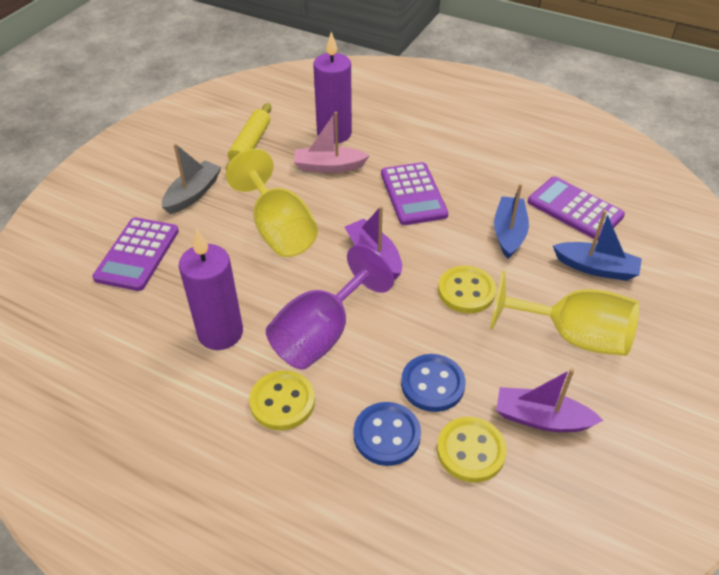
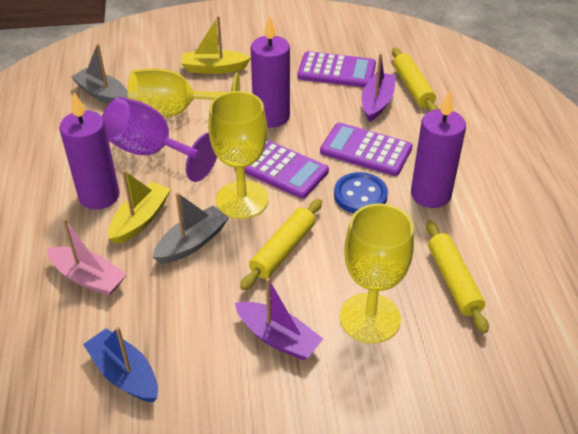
blue boat: [494,184,529,259] [553,210,642,281] = 2 -> [83,327,158,402] = 1
blue button: [353,402,421,466] [401,354,466,412] = 2 -> [334,172,388,213] = 1
grey boat: [162,143,222,214] = 1 -> [71,44,128,104] [152,192,229,264] = 2
purple candle: [179,228,243,350] [313,32,352,144] = 2 -> [59,93,120,210] [251,15,290,128] [411,91,466,208] = 3
yellow boat: none = 0 -> [108,170,171,244] [181,16,251,74] = 2
yellow button: [249,370,315,430] [437,417,507,482] [438,266,496,313] = 3 -> none = 0
yellow goblet: [226,148,318,257] [490,271,639,356] = 2 -> [128,68,240,117] [208,91,269,219] [340,203,414,343] = 3
yellow rolling pin: [226,103,271,170] = 1 -> [240,199,322,290] [392,48,438,112] [426,220,489,333] = 3

